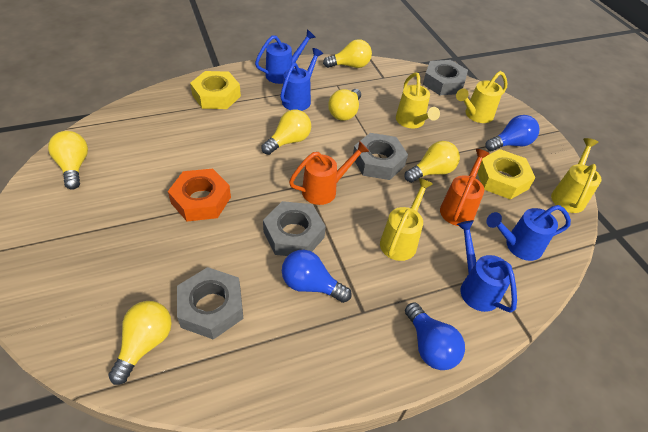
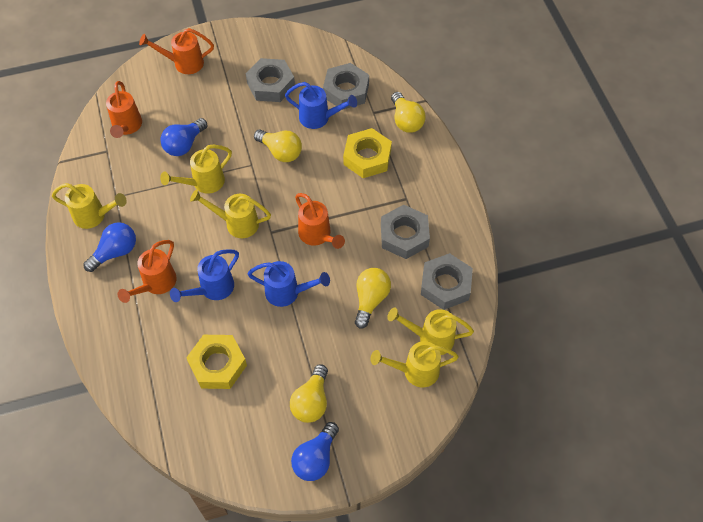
blue watering can: [255,29,316,84] [280,48,323,111] [457,220,517,313] [486,205,571,261] = 4 -> [170,249,239,302] [248,261,330,307] [285,82,357,129] = 3
orange nut: [168,169,231,222] = 1 -> none = 0
orange watering can: [289,141,369,205] [440,149,490,226] = 2 -> [106,81,142,138] [118,240,176,303] [139,28,214,74] [295,193,345,249] = 4
yellow light bulb: [48,131,88,190] [108,301,172,385] [261,110,311,155] [323,39,372,68] [328,89,361,121] [404,141,460,183] = 6 -> [254,130,302,162] [290,364,328,423] [355,268,391,329] [391,92,426,133] = 4
yellow watering can: [380,178,433,261] [396,73,440,128] [456,71,507,123] [551,138,601,213] = 4 -> [52,183,127,229] [160,145,232,194] [190,189,271,238] [370,341,459,387] [387,307,474,355] = 5

